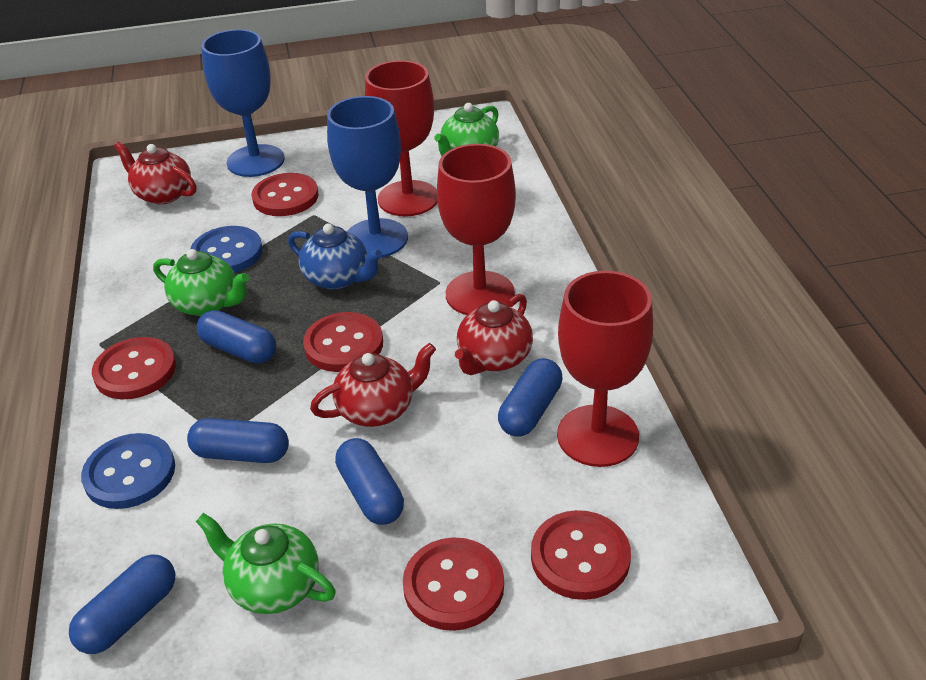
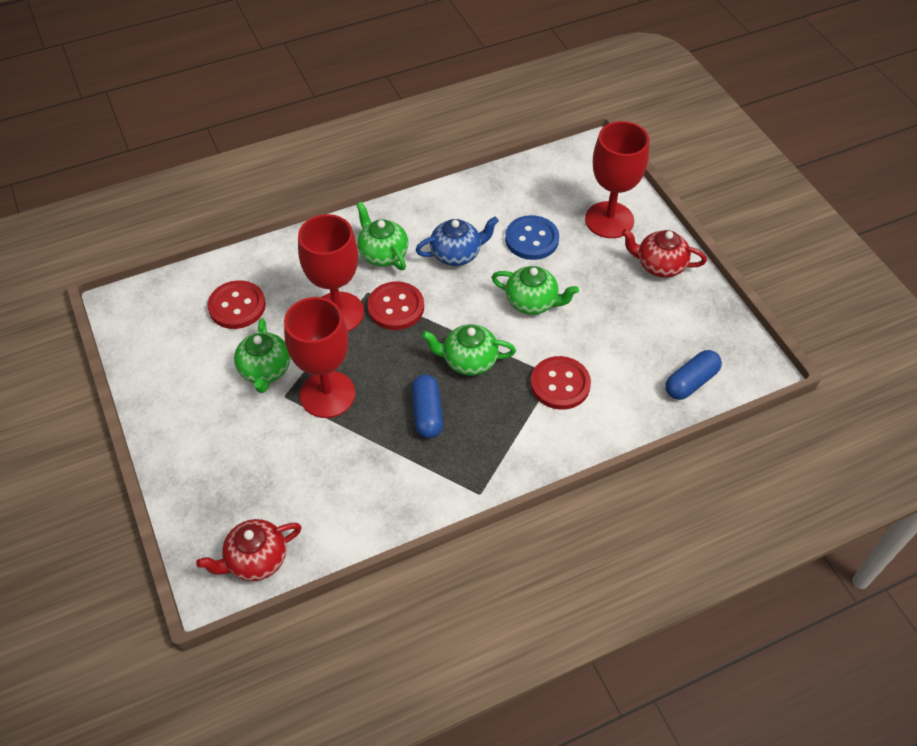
blue button: [81,433,175,509] [190,226,263,273] = 2 -> [505,215,559,260] = 1
blue capsule: [69,554,175,654] [187,418,289,463] [197,310,276,364] [335,438,404,525] [498,358,563,437] = 5 -> [411,374,443,438] [665,350,722,400] = 2
blue goblet: [201,29,285,177] [327,96,408,258] = 2 -> none = 0
green teapot: [153,249,249,316] [196,513,336,614] [435,103,499,156] = 3 -> [234,318,291,393] [356,202,408,270] [422,324,516,376] [491,266,579,315] = 4
red button: [92,337,176,399] [251,173,318,216] [303,312,383,372] [403,537,504,631] [531,510,631,600] = 5 -> [207,280,266,329] [367,281,424,330] [531,356,591,410] = 3
red teapot: [114,142,196,204] [310,343,436,427] [455,294,533,375] = 3 -> [196,519,302,581] [622,229,707,278] = 2

